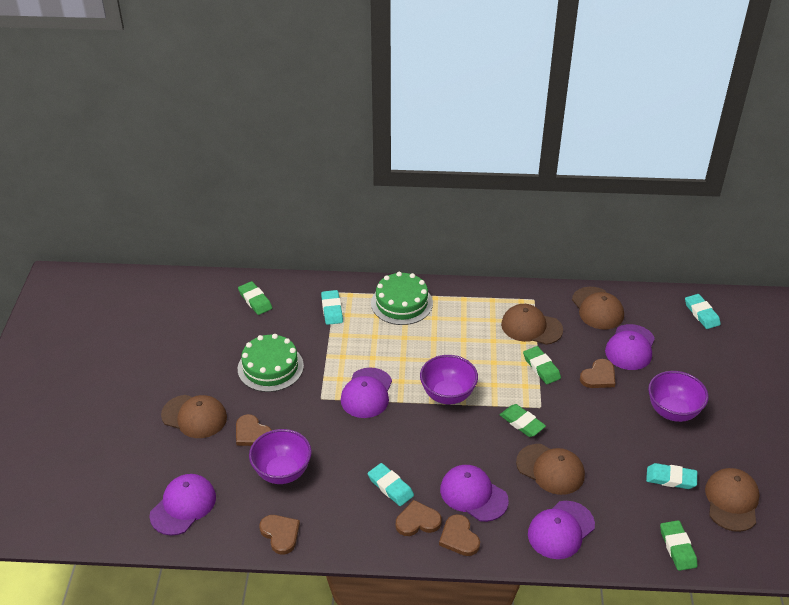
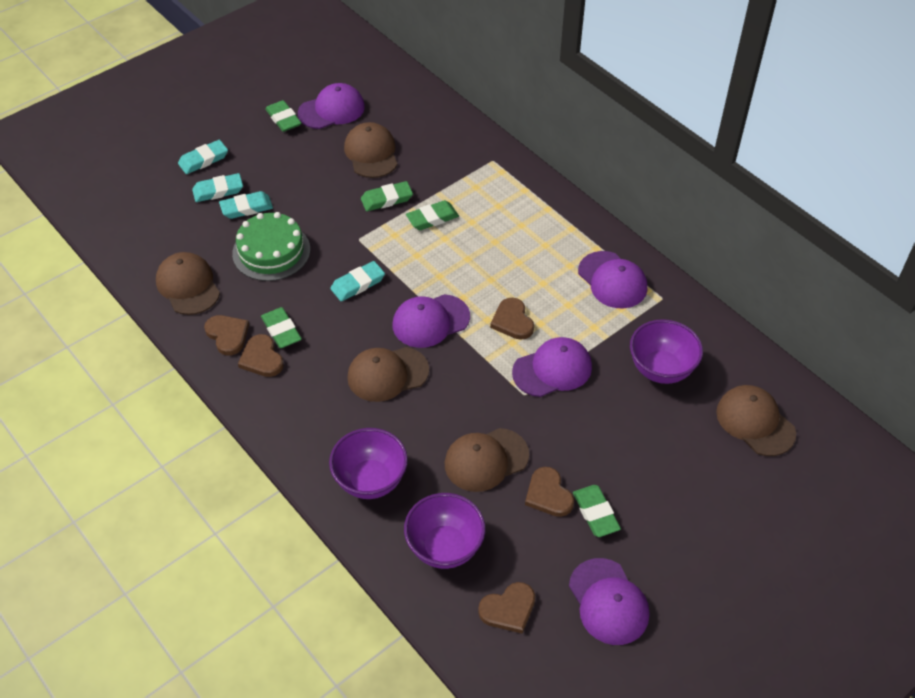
green cake: [238,334,304,392] [371,272,433,325] = 2 -> [232,212,310,281] = 1
green eraser: [238,281,272,315] [500,404,546,437] [523,346,561,384] [660,520,698,571] = 4 -> [261,307,302,348] [265,100,302,132] [361,181,413,211] [406,200,459,230] [573,485,621,537] = 5

